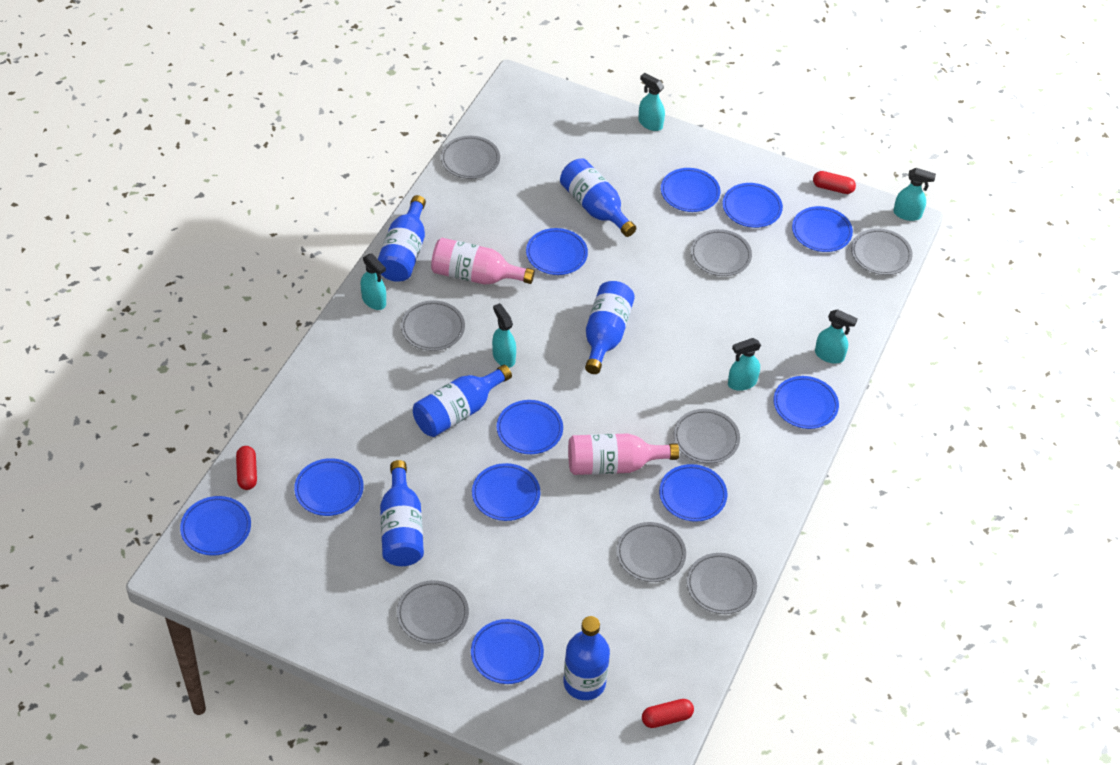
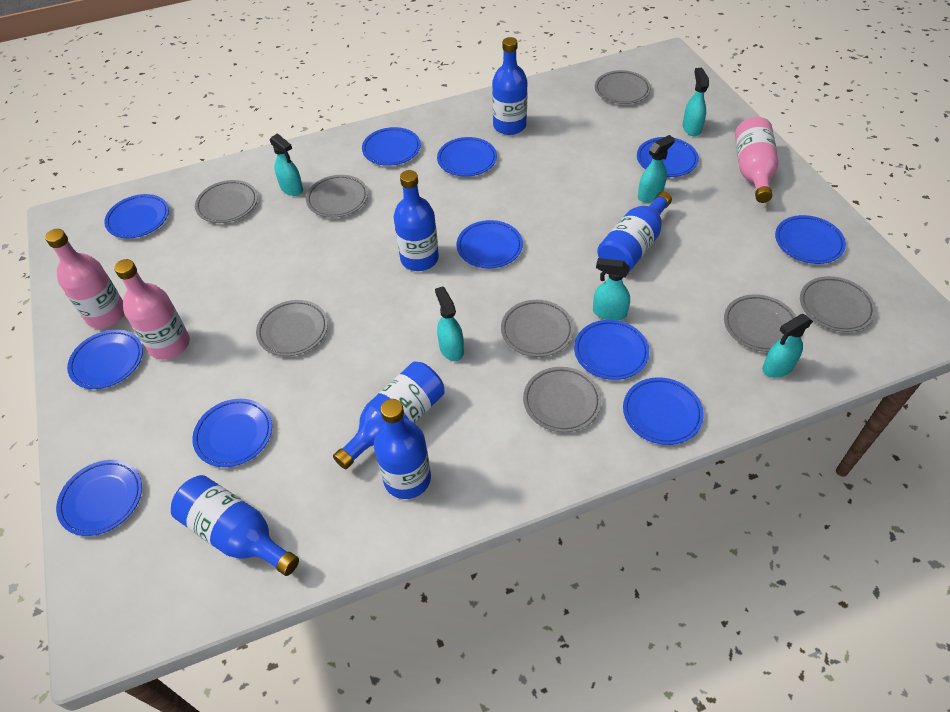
pink bottle: [431,238,535,285] [568,434,679,475] = 2 -> [45,229,124,329] [114,259,190,360] [735,117,779,203] = 3
red capsule: [236,446,257,490] [642,699,694,728] [813,171,856,194] = 3 -> none = 0

